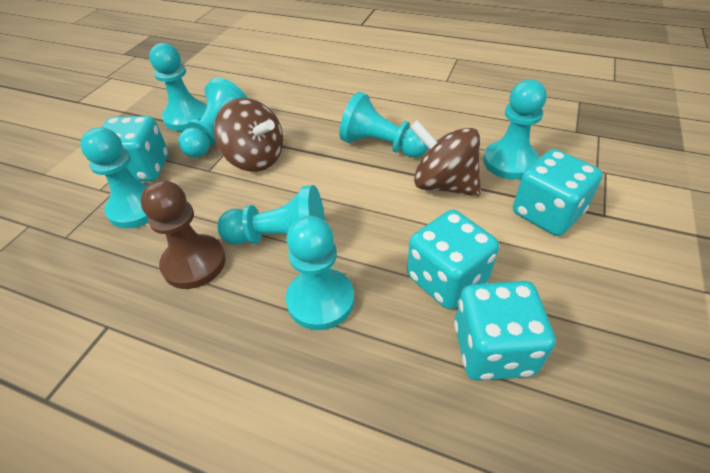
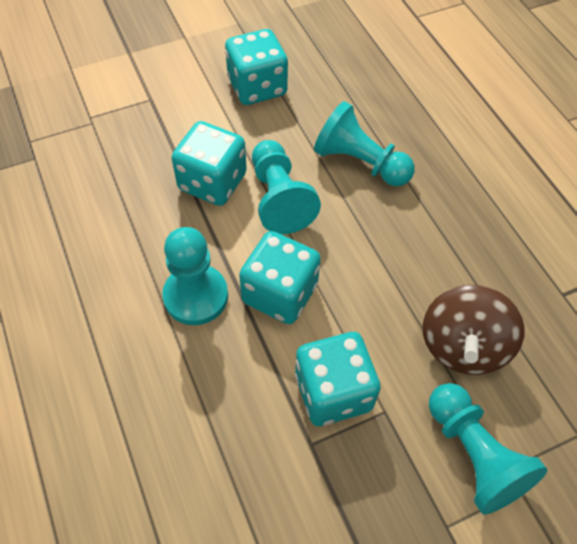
brown pawn: [140,180,226,289] = 1 -> none = 0
brown spinning top: [214,98,283,172] [410,120,481,196] = 2 -> [423,285,524,375] = 1
turquoise pawn: [80,127,149,229] [149,43,207,131] [178,78,247,158] [217,185,325,245] [286,216,354,330] [339,92,429,158] [483,79,547,180] = 7 -> [162,227,228,325] [252,140,321,234] [314,101,415,186] [429,383,548,514] = 4

